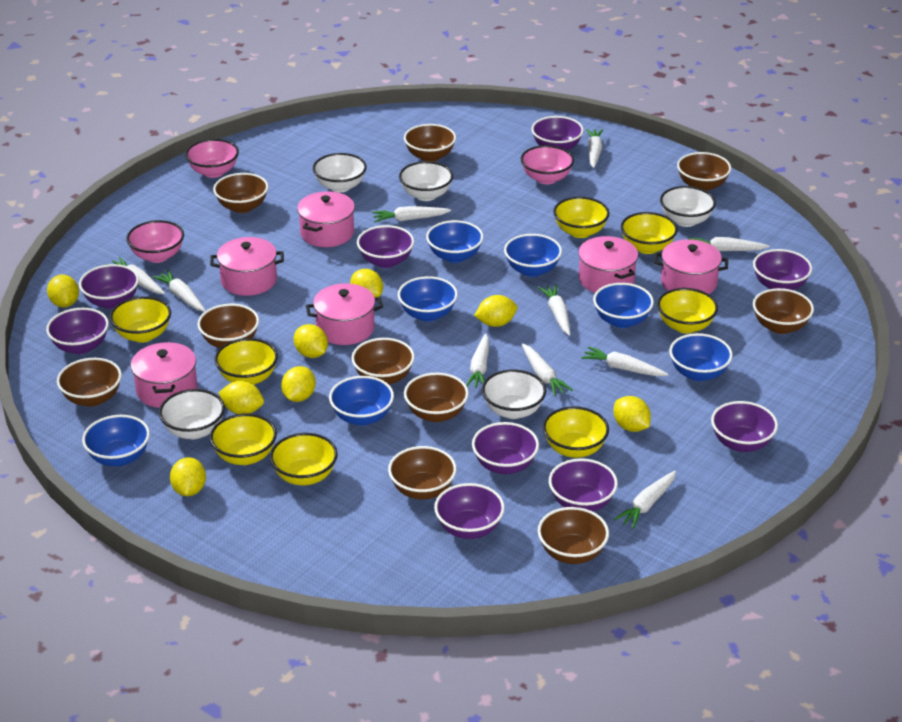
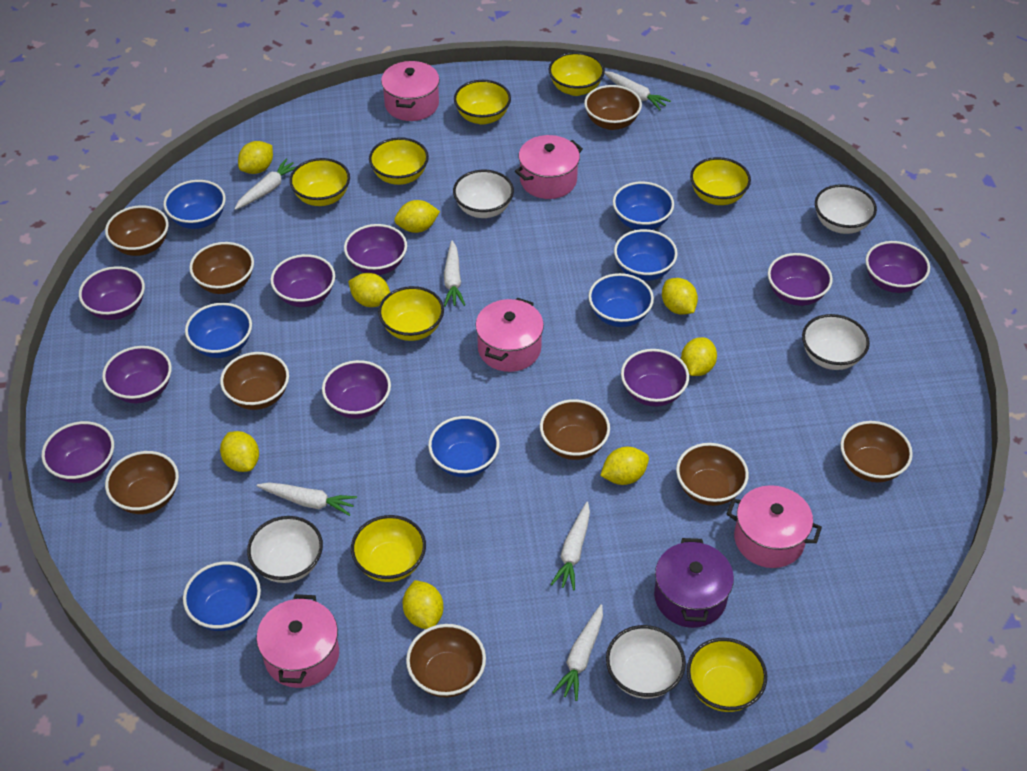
brown bowl: [57,358,122,407] [198,304,259,348] [213,173,268,213] [351,338,415,385] [388,446,457,500] [404,124,456,162] [404,373,469,422] [538,507,609,564] [677,152,731,191] [753,288,814,334] = 10 -> [105,205,169,256] [105,451,179,514] [189,242,254,294] [220,352,289,410] [406,624,486,697] [540,399,610,460] [584,85,642,130] [676,443,749,506] [840,421,913,482] = 9
pink bowl: [126,220,184,263] [185,139,239,178] [521,145,574,184] = 3 -> none = 0
pink pot: [131,342,197,408] [210,237,284,296] [297,191,355,247] [306,283,383,345] [578,236,638,293] [654,239,728,294] = 6 -> [256,594,339,688] [381,61,440,121] [475,298,544,372] [515,135,583,199] [727,485,822,568] = 5
purple pot: none = 0 -> [654,538,734,628] = 1
white carrot: [105,257,165,294] [152,270,206,312] [372,206,451,222] [466,333,489,388] [521,343,573,396] [538,284,570,336] [581,346,668,376] [586,129,603,168] [614,471,676,529] [688,237,770,251] = 10 -> [234,159,297,210] [257,482,357,516] [444,240,465,307] [550,502,590,591] [553,604,603,701] [604,71,671,110] = 6

